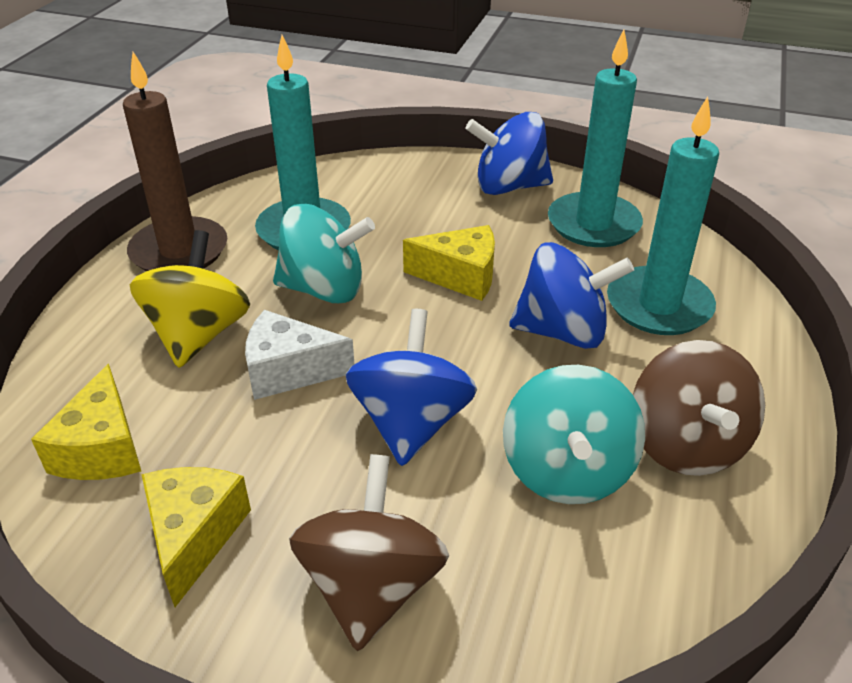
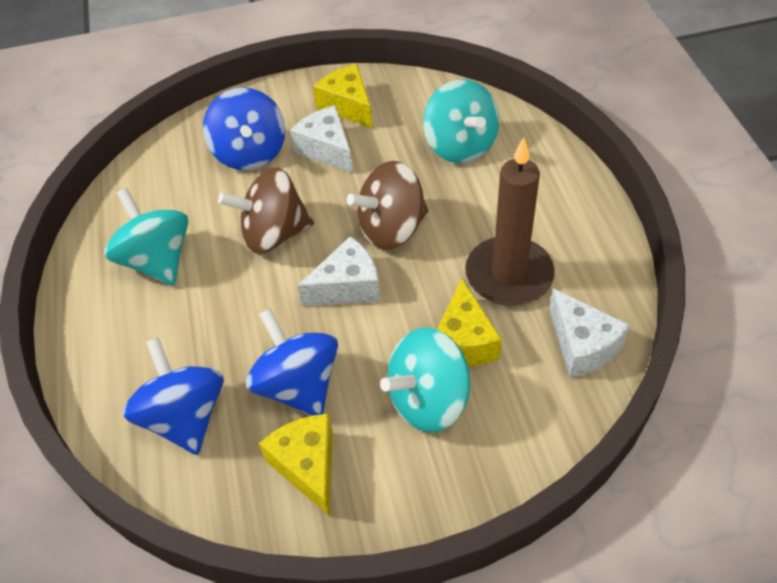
turquoise candle: [255,35,351,250] [548,30,643,247] [607,96,719,335] = 3 -> none = 0
turquoise spinning top: [273,204,375,303] [503,365,645,504] = 2 -> [104,188,188,286] [380,328,470,432] [423,79,499,163] = 3
white cheese: [245,310,355,400] = 1 -> [290,105,353,173] [297,236,380,306] [549,288,630,378] = 3
yellow spinning top: [130,230,250,368] = 1 -> none = 0

